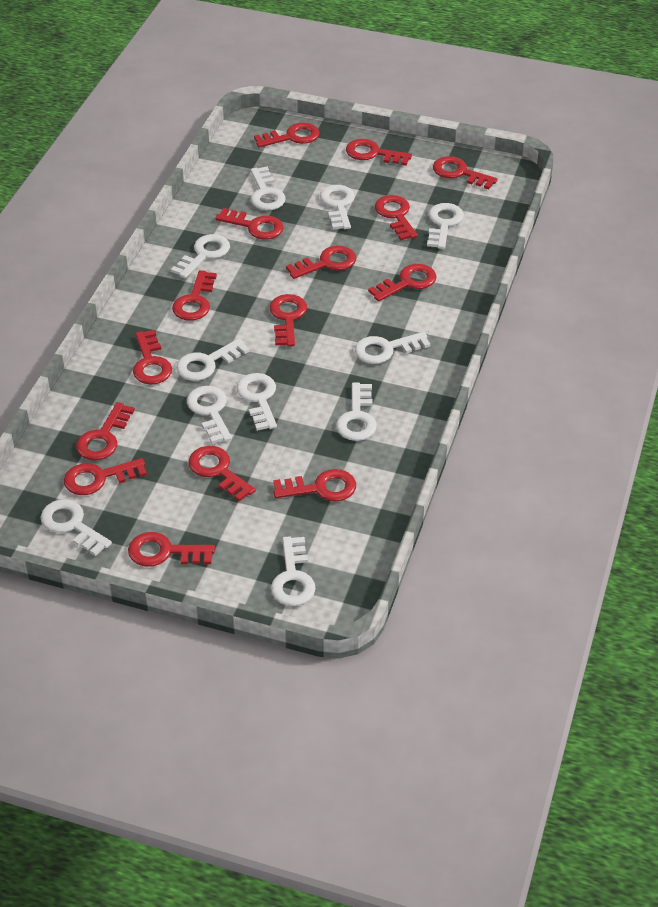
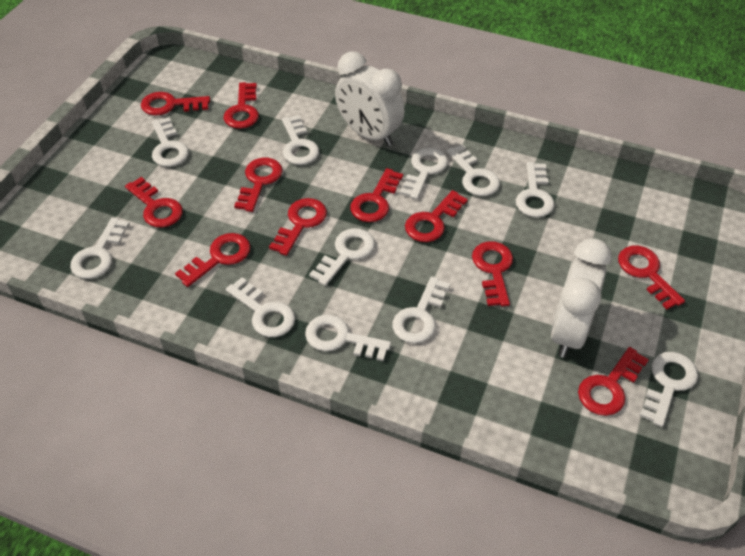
red key: [64,458,147,495] [76,402,135,460] [128,532,215,567] [133,330,172,385] [172,270,217,321] [188,446,256,502] [215,208,284,240] [254,123,320,148] [270,294,307,346] [273,469,356,501] [286,245,356,279] [346,139,412,166] [368,264,437,301] [375,195,418,240] [433,156,498,189] = 15 -> [125,177,183,228] [141,92,210,116] [175,233,251,287] [224,82,259,129] [234,158,282,212] [269,198,327,256] [350,168,403,222] [405,190,468,242] [472,241,513,306] [578,347,649,416] [618,246,685,310] = 11
white clock: none = 0 -> [335,51,405,146] [551,238,612,358] = 2

